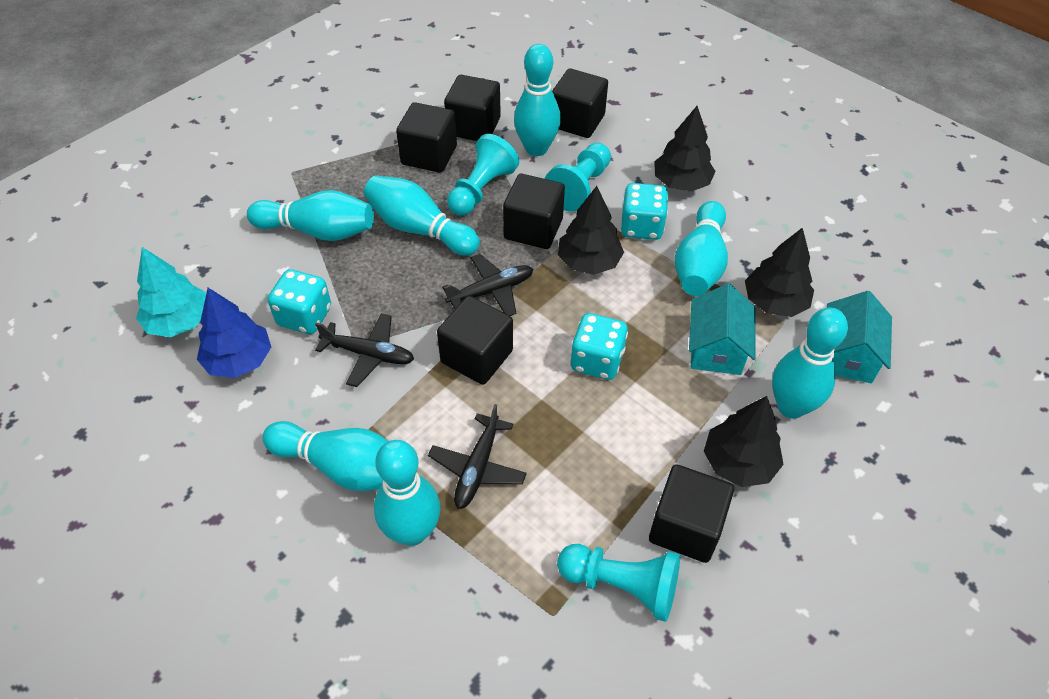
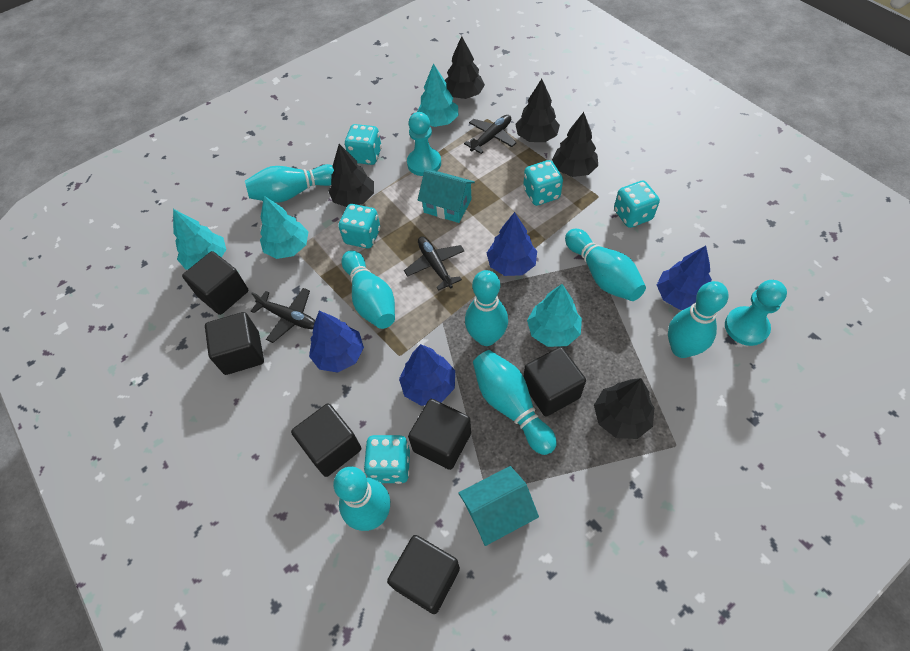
black tree: [558,186,624,275] [654,106,716,192] [704,396,784,487] [745,227,814,317] = 4 -> [328,144,374,207] [445,36,485,99] [515,79,560,142] [552,112,598,177] [594,378,654,439] = 5
blue tree: [197,288,271,378] = 1 -> [309,311,364,372] [399,344,455,406] [487,212,537,276] [657,246,712,310] = 4
turquoise dice: [268,269,331,334] [570,313,628,380] [620,183,668,240] = 3 -> [338,204,380,248] [345,124,382,165] [364,435,410,484] [523,160,563,206] [614,181,660,228] = 5
turquoise pawn: [447,134,519,216] [545,143,611,212] [557,544,680,622] = 3 -> [407,112,441,176] [725,280,787,346] = 2
turquoise tree: [136,247,206,337] = 1 -> [173,209,227,270] [260,196,308,259] [417,63,459,127] [527,284,582,347] = 4

